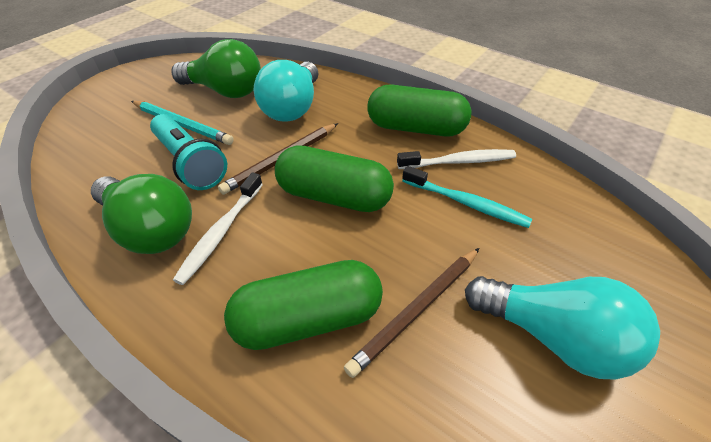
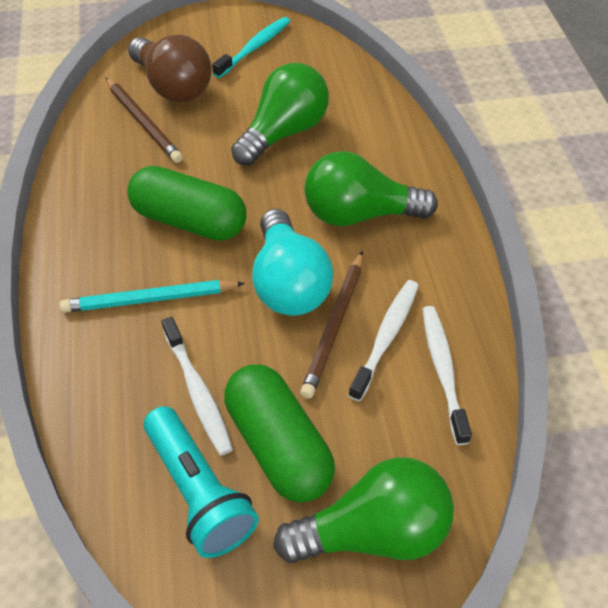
brown light bulb: none = 0 -> [128,35,211,102] = 1
green capsule: [224,260,383,350] [275,145,394,212] [367,84,472,137] = 3 -> [127,166,246,241] [224,364,335,502] = 2
green light bulb: [91,174,192,254] [171,39,261,98] = 2 -> [231,63,329,166] [273,457,454,563] [304,151,438,227] = 3
turquoise light bulb: [254,60,318,122] [465,276,660,380] = 2 -> [252,209,333,316] = 1
white toothbrush: [173,172,263,285] [397,149,516,169] = 2 -> [162,317,233,455] [348,280,419,401] [422,306,472,445] = 3

